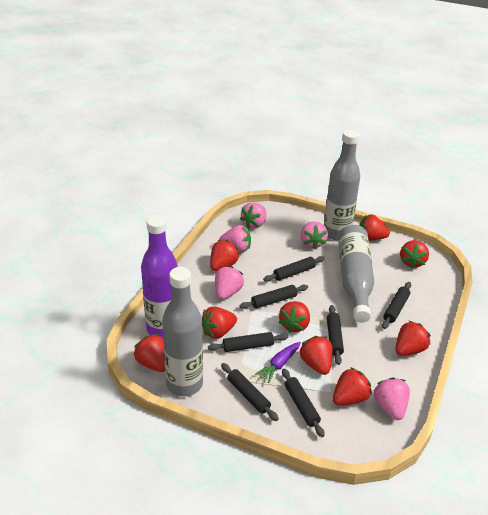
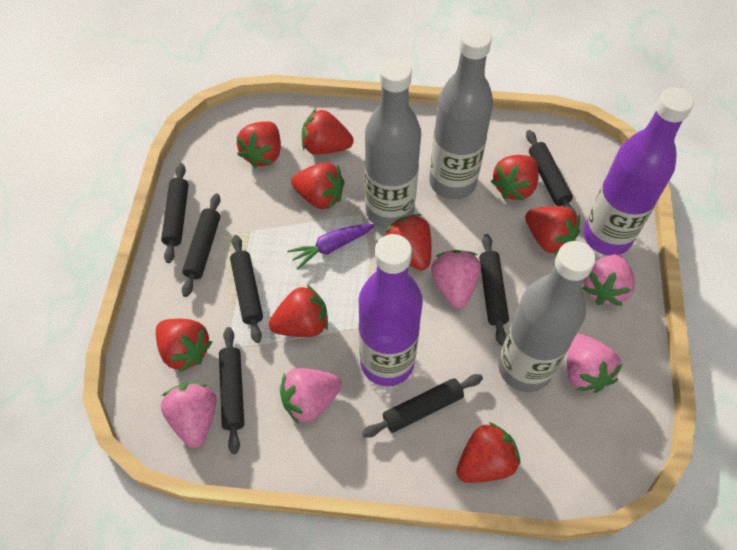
purple bottle: [141,215,178,338] = 1 -> [359,234,423,386] [583,87,694,255] = 2

